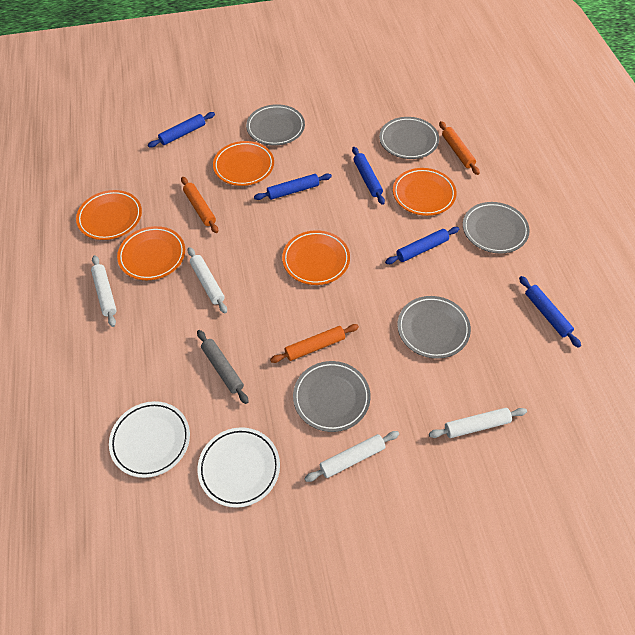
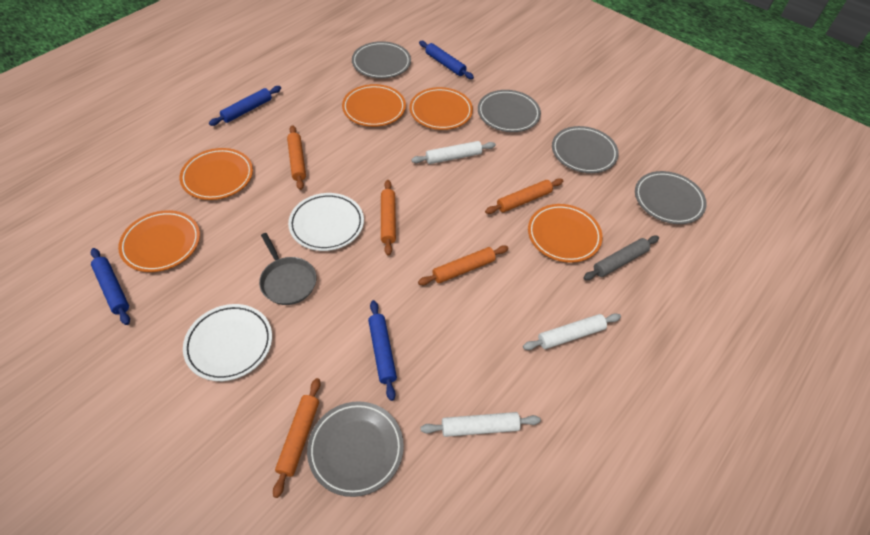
blue rolling pin: [148,112,215,148] [254,173,332,200] [352,147,385,205] [385,227,459,264] [519,276,581,348] = 5 -> [91,248,130,325] [209,86,281,126] [368,300,397,401] [419,41,474,79] = 4
grey pan: none = 0 -> [259,233,317,305] = 1
orange rolling pin: [181,177,218,233] [270,324,359,363] [439,121,480,175] = 3 -> [273,378,321,498] [287,125,306,190] [381,180,396,256] [418,245,509,285] [485,178,563,214] = 5
white rolling pin: [91,255,117,327] [188,247,227,314] [305,431,399,482] [429,408,527,438] = 4 -> [411,141,496,164] [420,412,541,437] [523,313,621,350] = 3

